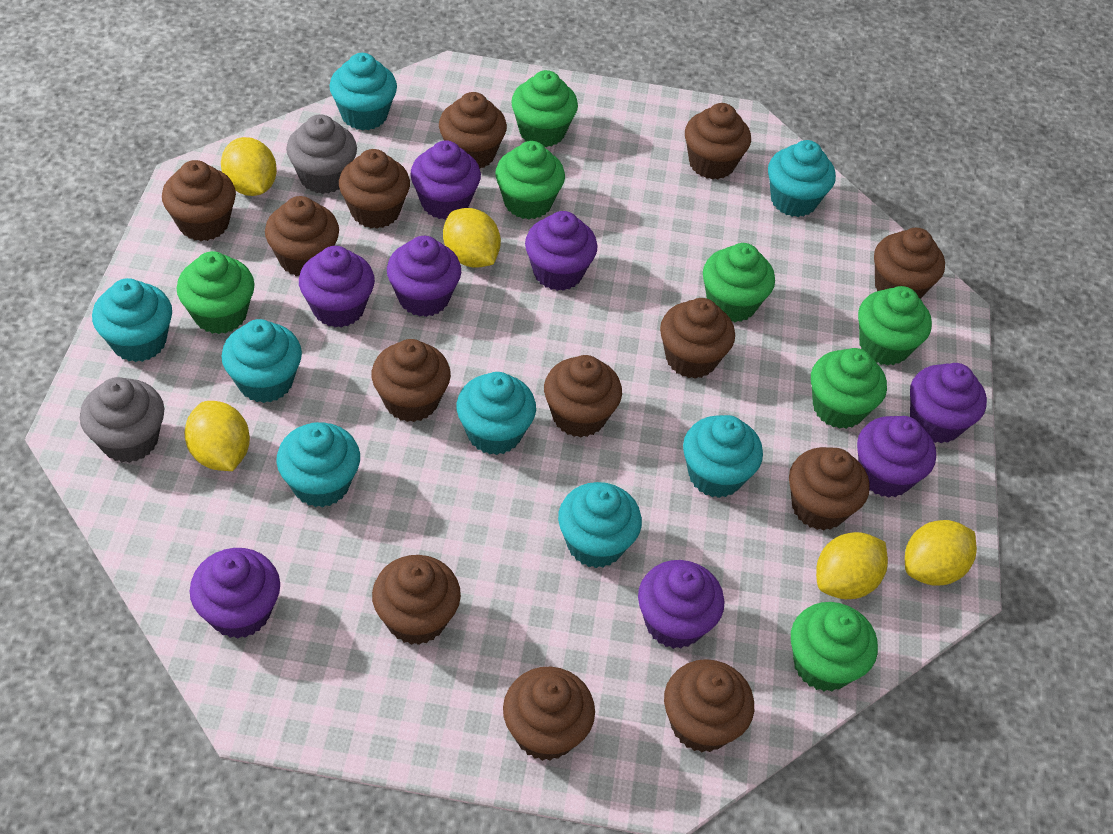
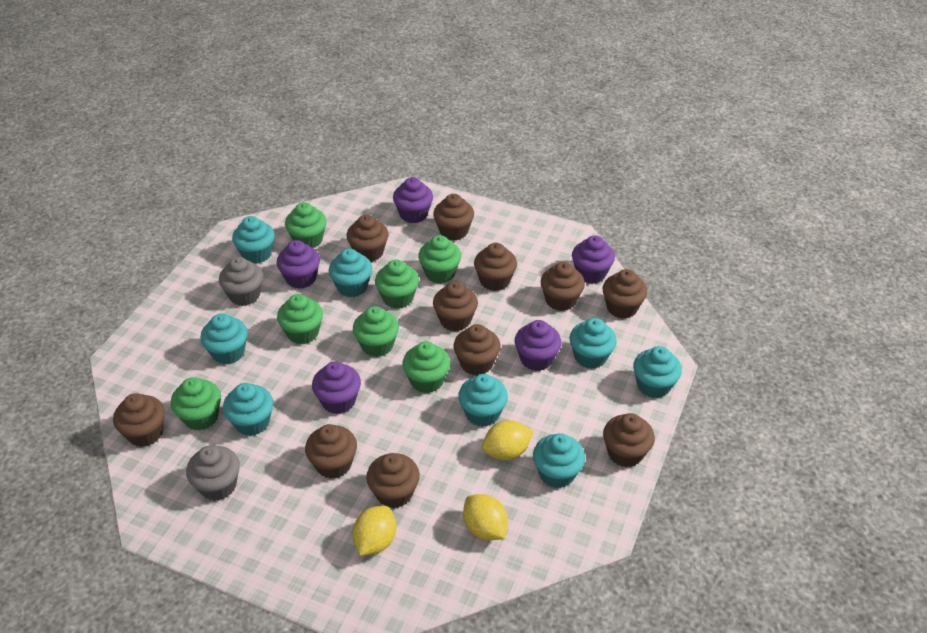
brown cupcake: [162,160,236,241] [265,196,339,276] [339,149,410,229] [371,339,451,422] [372,555,461,645] [439,92,507,169] [503,667,595,761] [544,355,622,438] [660,298,735,379] [664,659,754,752] [685,103,751,180] [789,447,870,530] [874,228,945,299] = 13 -> [113,393,165,447] [305,424,357,479] [346,214,389,262] [366,453,420,509] [433,194,474,241] [433,281,478,331] [454,324,501,375] [474,243,517,291] [541,262,585,311] [603,269,647,319] [603,413,655,467] = 11
purple cupcake: [190,548,280,639] [299,246,375,328] [387,236,461,317] [410,140,481,220] [525,211,597,291] [638,560,724,649] [857,416,936,498] [910,363,987,443] = 8 -> [277,240,320,289] [312,362,361,414] [393,177,433,223] [515,320,561,371] [572,235,615,284] = 5
yellow lemon: [185,401,250,471] [221,137,277,196] [443,208,501,268] [816,532,888,599] [905,520,977,585] = 5 -> [352,506,396,556] [463,494,508,540] [482,420,533,460] = 3

